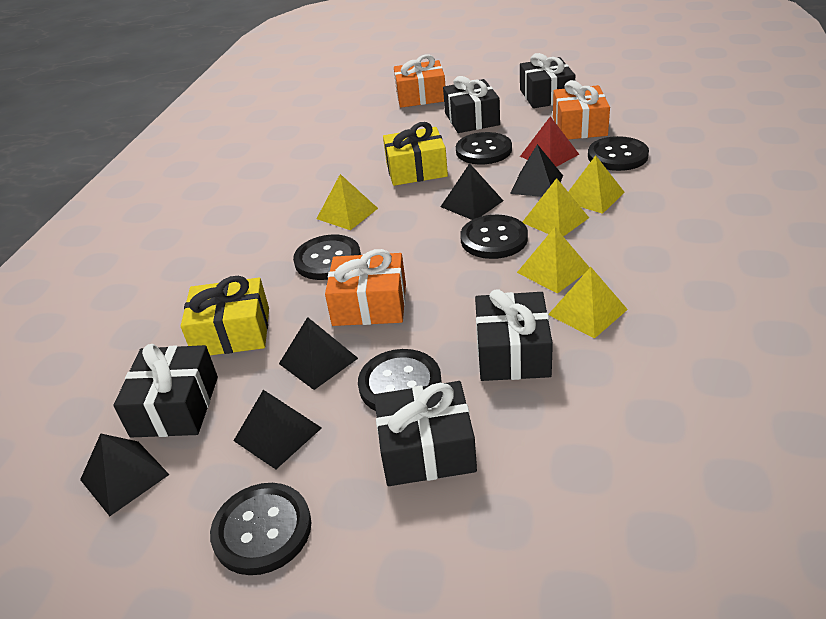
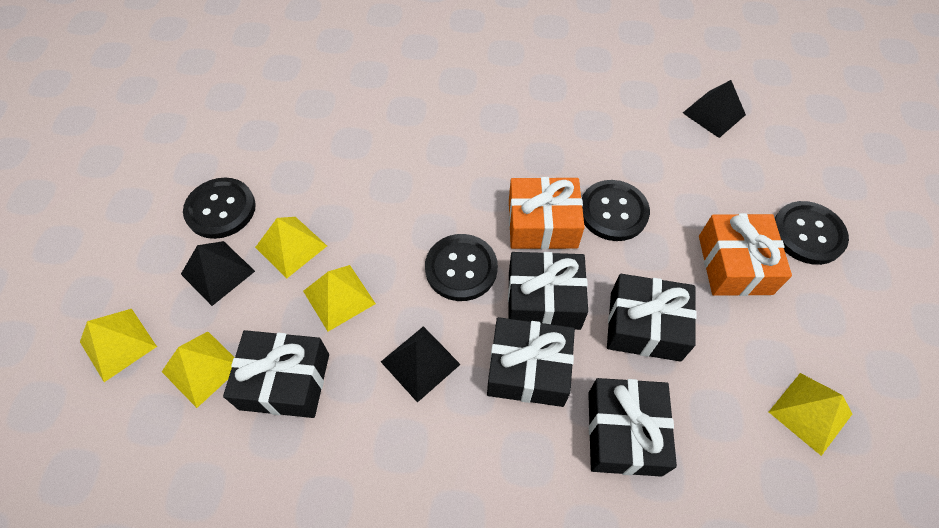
black button: [210,483,311,575] [293,235,361,280] [358,349,442,411] [456,132,512,164] [460,215,528,259] [588,136,649,171] = 6 -> [183,178,256,239] [425,234,498,301] [582,180,650,241] [775,201,849,265] = 4
black pyramid: [80,434,170,516] [233,390,322,469] [279,317,358,390] [440,163,503,220] [510,144,563,197] = 5 -> [181,241,255,306] [381,326,461,403] [683,80,746,138] = 3
orange gift: [325,249,406,326] [394,54,445,108] [553,80,610,140] = 3 -> [509,177,585,249] [699,213,792,296] = 2
red pyramid: [520,116,579,167] = 1 -> none = 0
yellow gift: [181,276,269,355] [383,122,448,186] = 2 -> none = 0

